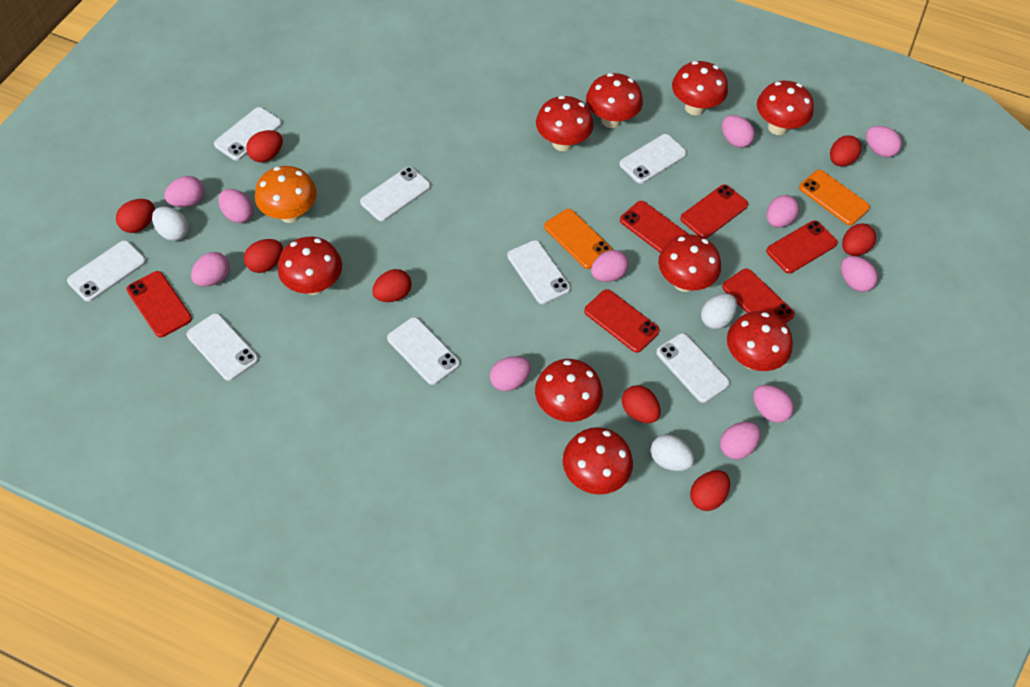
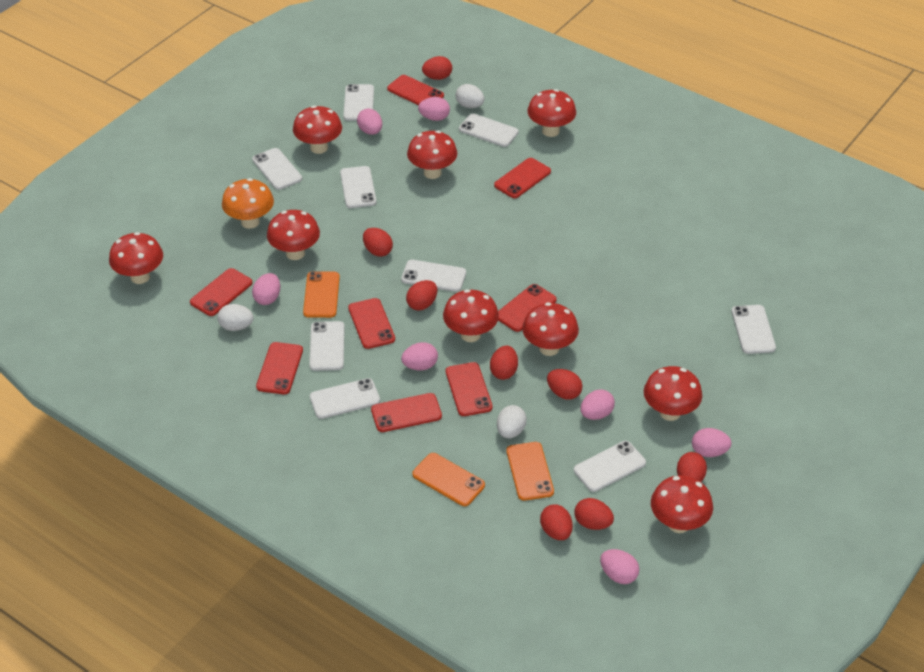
orange phone: [544,209,612,269] [799,170,870,225] = 2 -> [303,271,340,318] [412,453,485,506] [506,442,554,501] = 3
pink egg: [164,176,204,207] [191,252,230,287] [218,189,254,223] [490,356,531,391] [591,250,629,282] [720,422,761,460] [722,115,755,148] [753,385,794,423] [767,195,799,228] [841,256,878,292] [866,126,902,157] = 11 -> [252,273,280,305] [357,109,382,135] [401,342,438,370] [418,97,450,121] [580,389,615,420] [600,549,639,584] [692,428,732,457] = 7
red phone: [126,271,192,337] [584,289,660,353] [620,201,689,253] [680,184,748,239] [722,268,795,323] [766,220,838,273] = 6 -> [190,268,252,316] [256,342,303,394] [348,298,395,349] [371,393,442,432] [387,75,444,105] [446,362,492,416] [494,158,551,198] [498,284,557,332] = 8
white phone: [67,240,146,302] [187,313,259,381] [214,107,282,161] [360,167,431,221] [387,317,460,385] [507,240,571,304] [619,134,687,184] [656,333,730,403] = 8 -> [252,148,302,190] [309,321,345,371] [310,378,380,419] [340,166,376,208] [343,84,374,121] [401,260,466,292] [459,113,519,147] [574,441,646,492] [732,305,776,354] = 9

